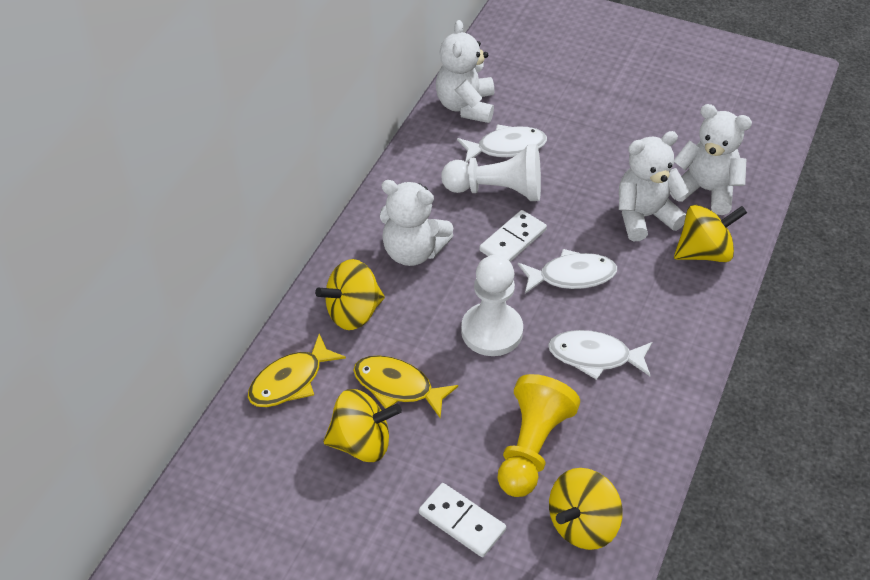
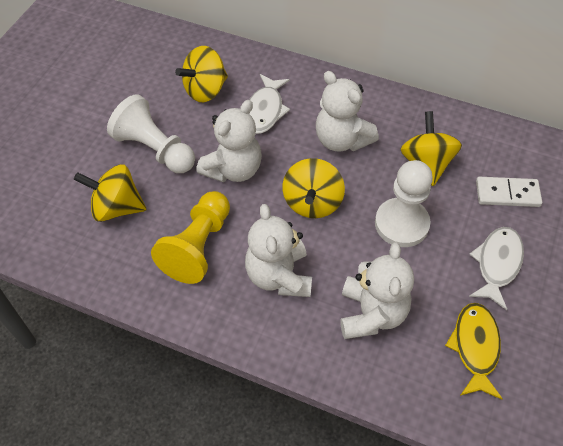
white domino: [419,483,506,557] [480,210,547,262] = 2 -> [476,177,542,207] = 1
white fish: [457,124,547,162] [518,249,617,294] [548,330,652,380] = 3 -> [249,74,290,134] [469,227,524,310] = 2
yellow fish: [248,334,346,407] [353,355,458,418] = 2 -> [445,303,503,399] = 1

